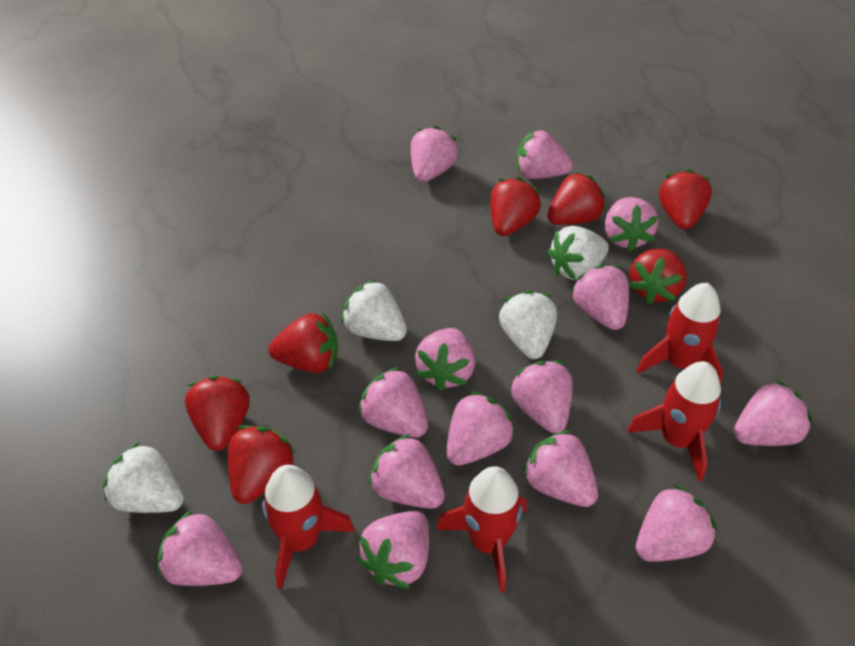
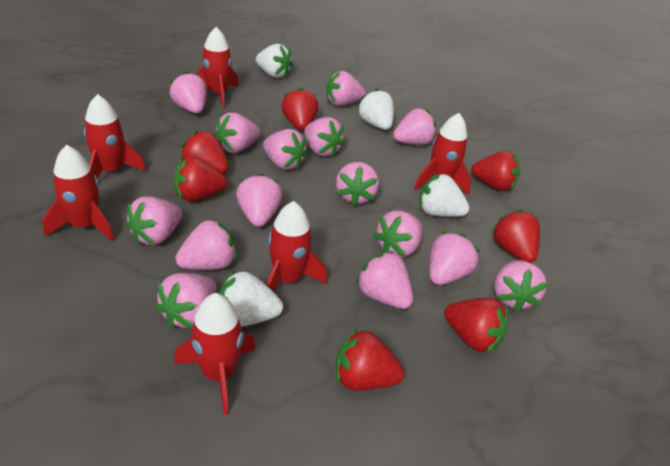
pink strawberry: [157,509,243,586] [357,511,429,589] [358,367,428,437] [368,434,445,509] [411,126,458,182] [415,328,475,391] [446,391,515,465] [510,361,573,433] [516,130,573,179] [522,430,598,507] [571,265,629,330] [605,197,659,252] [636,484,717,562] [733,380,812,446] = 14 -> [125,196,182,245] [155,273,216,328] [170,71,207,114] [175,218,237,270] [214,112,260,153] [236,173,282,227] [263,129,308,170] [304,117,345,157] [326,71,366,106] [336,162,379,206] [356,251,413,309] [373,210,423,258] [393,108,436,145] [429,231,480,285] [494,260,548,312] = 15
red rocket: [262,465,355,590] [436,466,526,593] [627,361,721,482] [636,283,723,385] = 4 -> [43,145,114,242] [84,94,146,178] [174,293,255,415] [195,27,239,108] [266,201,327,292] [414,113,471,195] = 6

